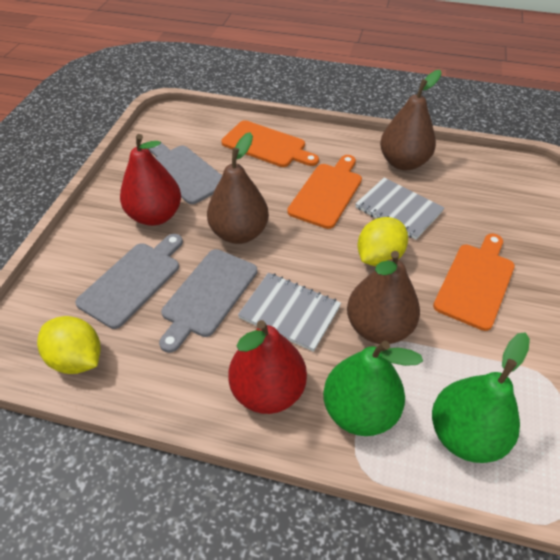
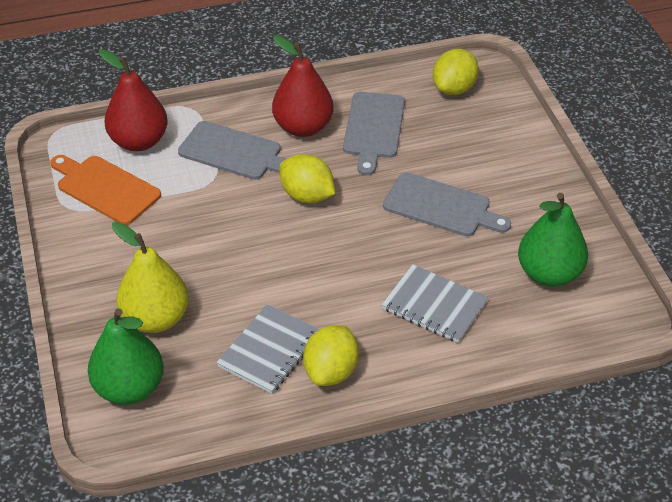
brown pear: [207,132,269,244] [347,251,420,344] [380,70,442,170] = 3 -> none = 0
orange cutting board: [221,120,319,167] [287,155,362,229] [433,234,515,331] = 3 -> [50,155,161,225] = 1
yellow lemon: [37,316,101,374] [358,217,408,266] = 2 -> [279,154,335,203] [303,325,359,386] [433,49,479,95] = 3
yellow pear: none = 0 -> [112,222,189,333] = 1

